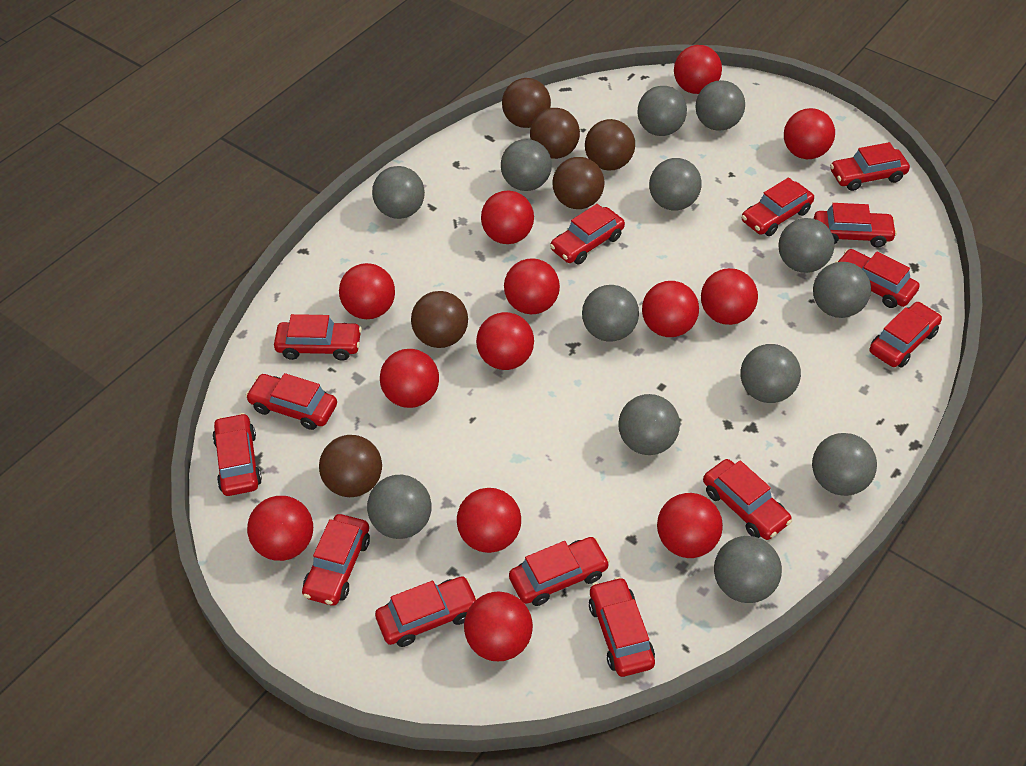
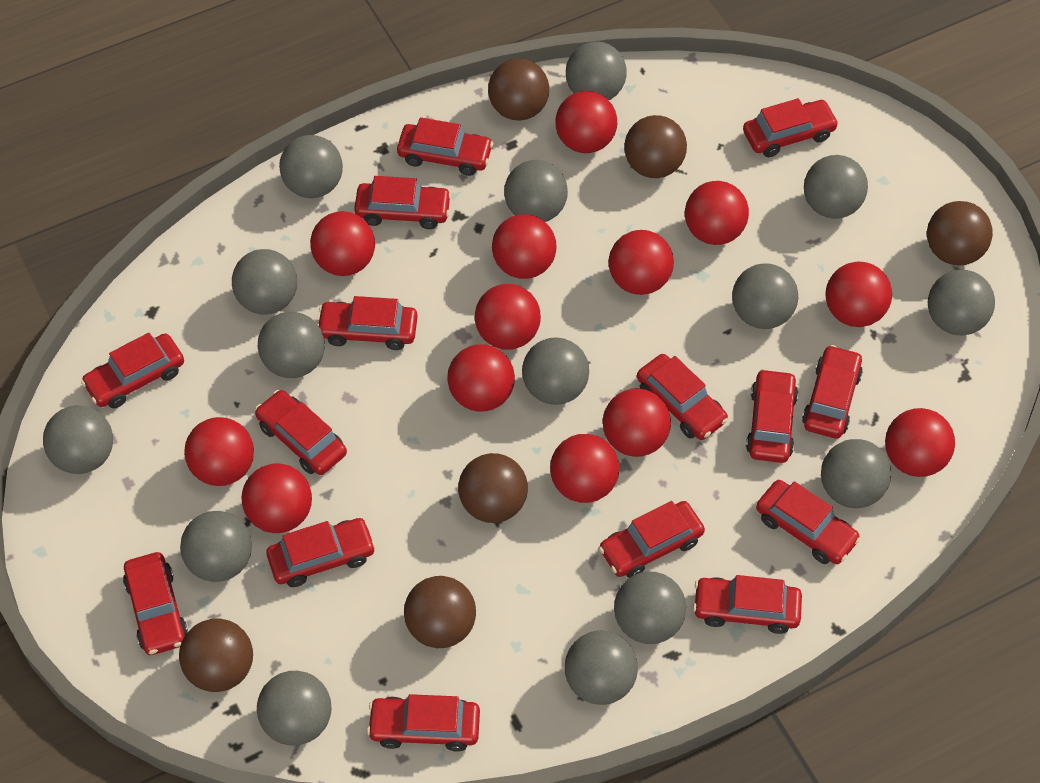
grey ball: [367,475,432,539] [372,166,425,219] [501,139,552,191] [582,285,639,342] [618,394,680,455] [637,86,687,136] [649,158,702,210] [695,80,745,131] [714,536,782,603] [740,344,801,403] [779,218,834,273] [812,433,877,496] [813,262,871,318] = 13 -> [43,405,113,474] [180,511,252,582] [232,249,297,315] [257,671,331,746] [258,312,325,378] [279,135,343,198] [504,160,568,222] [522,337,589,405] [565,631,638,705] [566,42,627,100] [614,572,686,644] [732,263,798,329] [804,155,868,219] [821,439,891,508] [928,270,995,335] = 15
red car: [212,413,262,496] [245,373,337,430] [274,314,362,361] [302,514,370,606] [375,576,478,647] [509,537,610,606] [550,204,625,264] [589,577,655,677] [703,459,792,540] [742,178,814,236] [814,203,897,248] [830,142,910,191] [835,249,920,308] [870,302,942,368] = 14 -> [81,333,184,408] [123,552,188,655] [255,390,347,475] [266,518,376,587] [317,296,418,350] [354,176,452,229] [367,694,480,752] [397,118,493,176] [599,501,705,578] [637,354,728,440] [693,575,802,634] [743,98,839,157] [746,369,798,463] [756,480,861,564] [802,345,863,438] = 15

